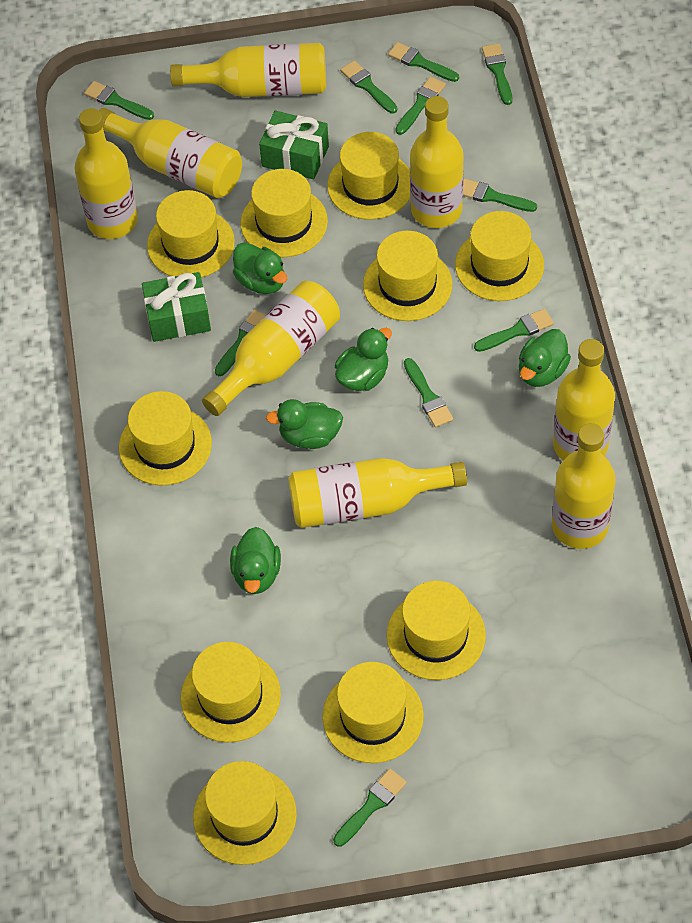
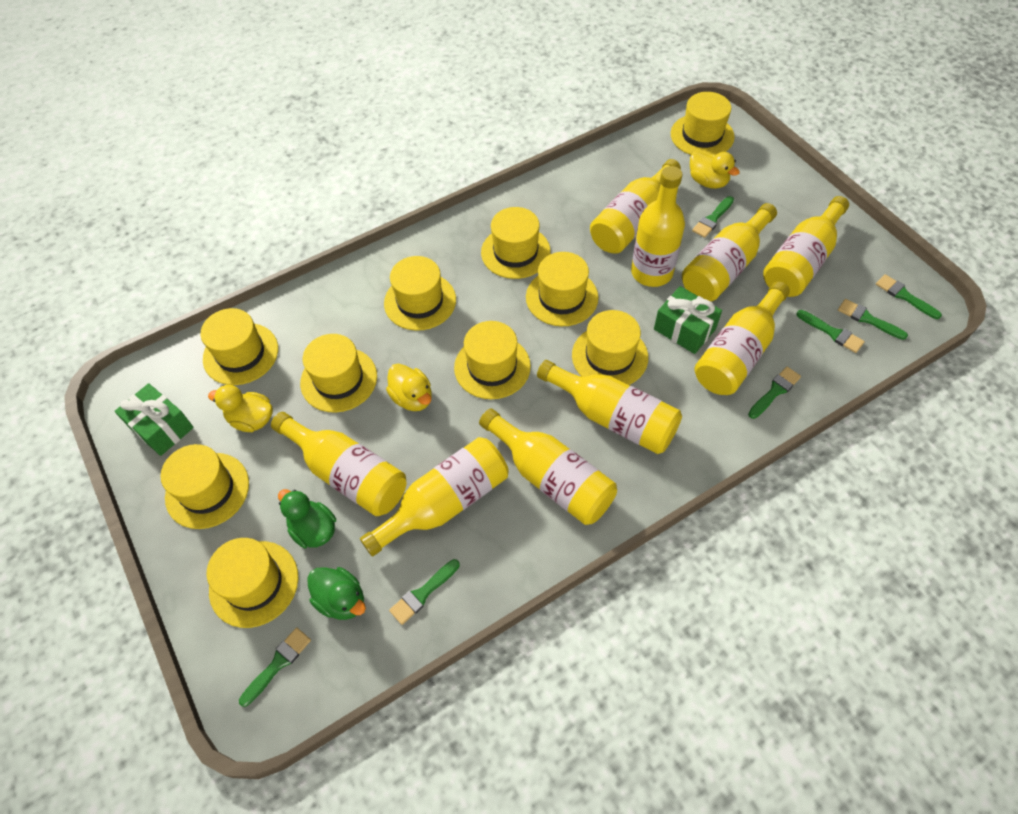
green brush: [84,81,154,120] [215,310,266,376] [333,769,407,847] [340,61,398,114] [388,42,459,82] [395,77,446,135] [404,358,453,428] [463,179,537,212] [474,309,554,352] [482,43,512,105] = 10 -> [239,627,311,707] [389,559,460,625] [692,196,734,238] [748,367,801,419] [797,310,865,353] [838,299,908,340] [876,274,942,319] = 7
green duck: [230,527,281,594] [233,242,287,294] [266,399,343,449] [335,328,392,391] [519,329,571,387] = 5 -> [278,489,336,548] [307,567,366,620] = 2
yellow bottle: [74,108,138,239] [99,108,242,198] [170,43,326,97] [202,281,340,416] [288,458,467,528] [410,96,464,228] [552,423,616,549] [553,339,615,461] = 8 -> [271,412,406,516] [360,437,509,557] [479,408,617,525] [537,360,682,454] [590,159,681,254] [631,166,685,287] [682,203,777,301] [695,281,790,395] [763,196,849,297] = 9
yellow duck: none = 0 -> [208,385,273,432] [386,363,432,411] [690,151,740,189] = 3

